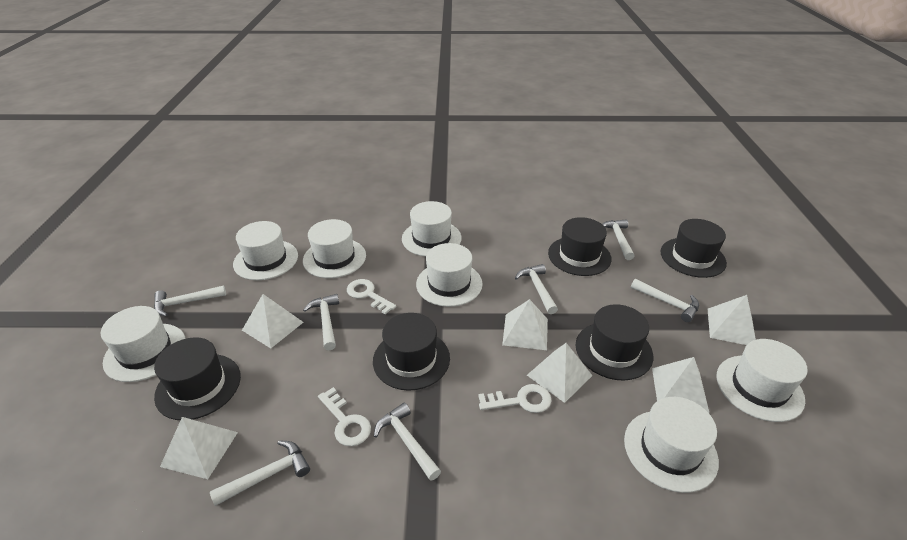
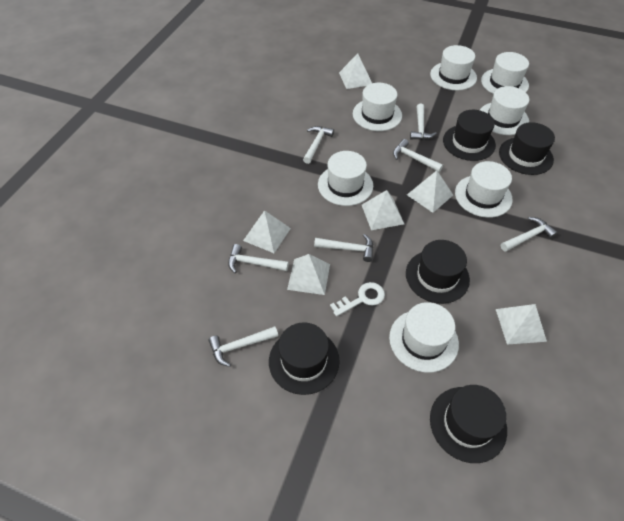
white key: [318,387,371,446] [347,279,396,314] [478,384,552,413] = 3 -> [330,282,385,317] = 1

